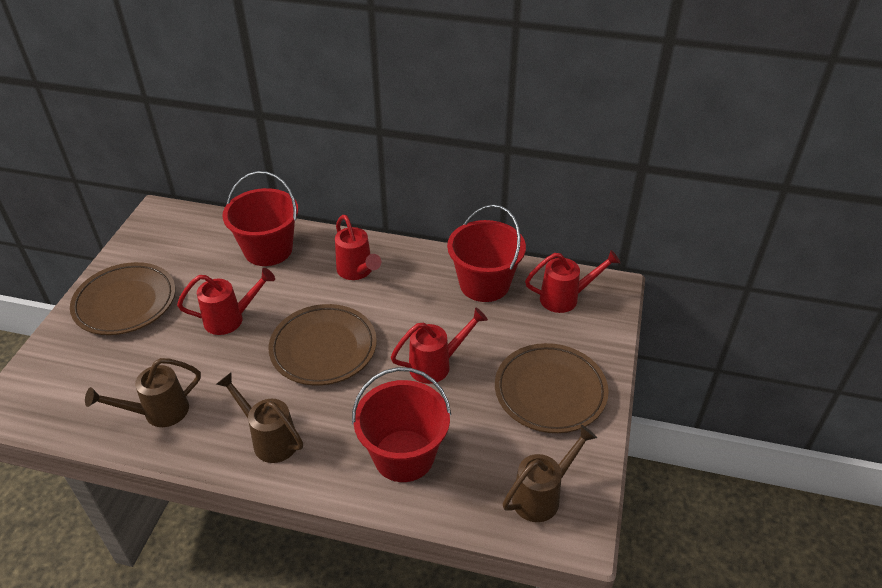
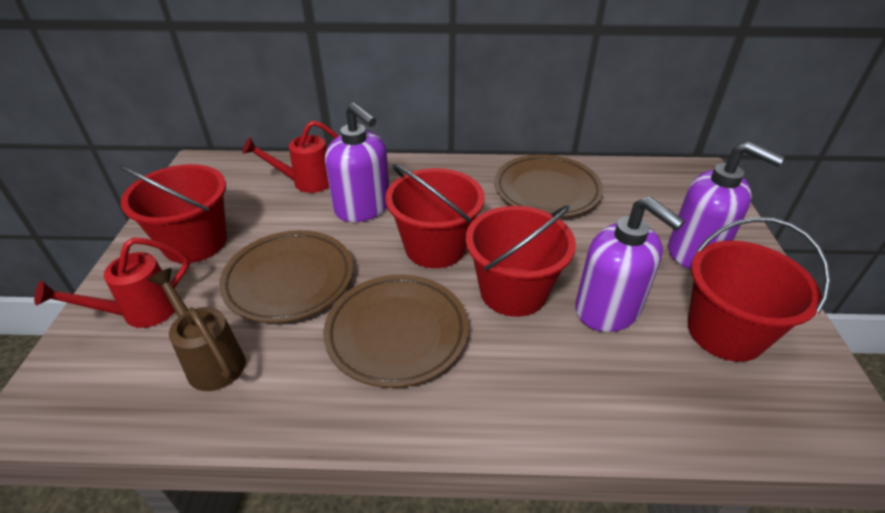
brown watering can: [85,358,201,427] [216,373,303,463] [503,425,597,522] = 3 -> [148,268,246,391] = 1
purple soap dispenser: none = 0 -> [325,102,389,222] [575,197,685,332] [668,142,785,269] = 3
red bucket: [223,171,298,266] [352,367,451,482] [447,204,526,302] = 3 -> [119,164,227,263] [385,164,485,268] [466,205,576,317] [688,217,830,362] = 4
red watering can: [177,268,275,335] [335,215,381,280] [391,307,488,384] [525,250,620,313] = 4 -> [34,237,189,328] [242,120,338,193] = 2

